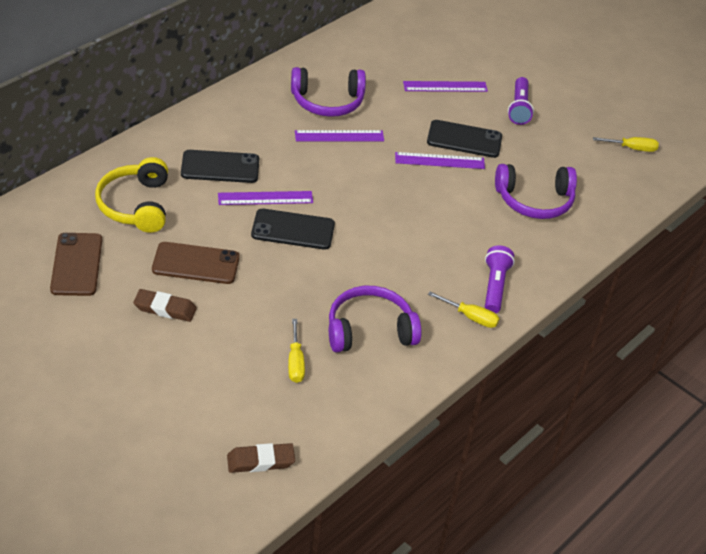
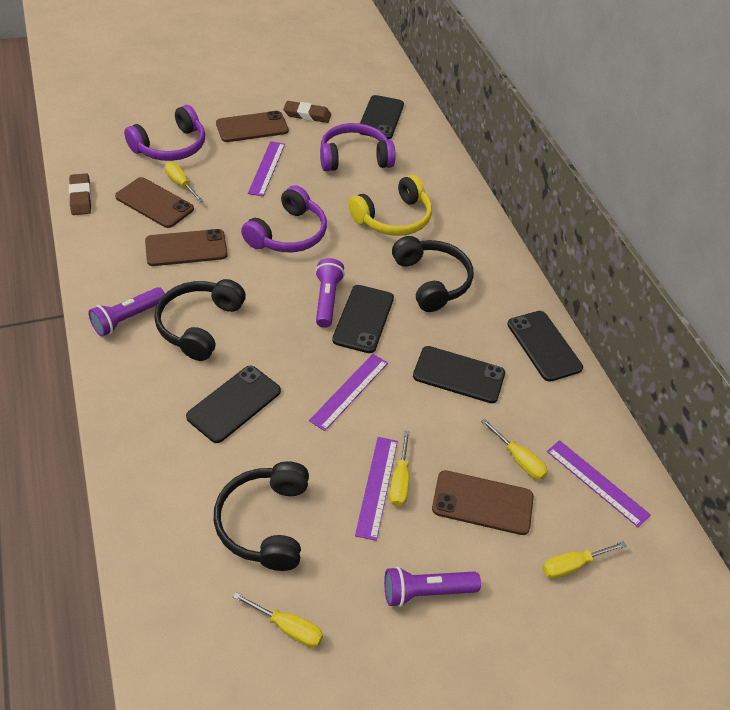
black headphones: none = 0 -> [154,279,246,361] [214,461,309,571] [392,236,474,312] = 3
black phone: [181,150,259,183] [251,209,335,250] [427,120,502,158] = 3 -> [186,366,281,443] [332,285,394,353] [359,95,404,139] [413,346,505,403] [507,311,583,382] = 5
brown phone: [50,233,102,296] [152,242,240,284] = 2 -> [115,177,194,228] [145,229,228,266] [216,111,289,142] [432,470,534,535] = 4
purple flashlight: [485,246,515,313] [508,77,534,125] = 2 -> [88,287,165,336] [315,258,345,328] [384,566,481,607] = 3
yellow screwdriver: [288,319,305,383] [428,292,500,328] [593,137,659,152] = 3 -> [165,162,203,203] [233,592,323,648] [389,431,410,507] [481,419,548,480] [543,541,626,579] = 5

